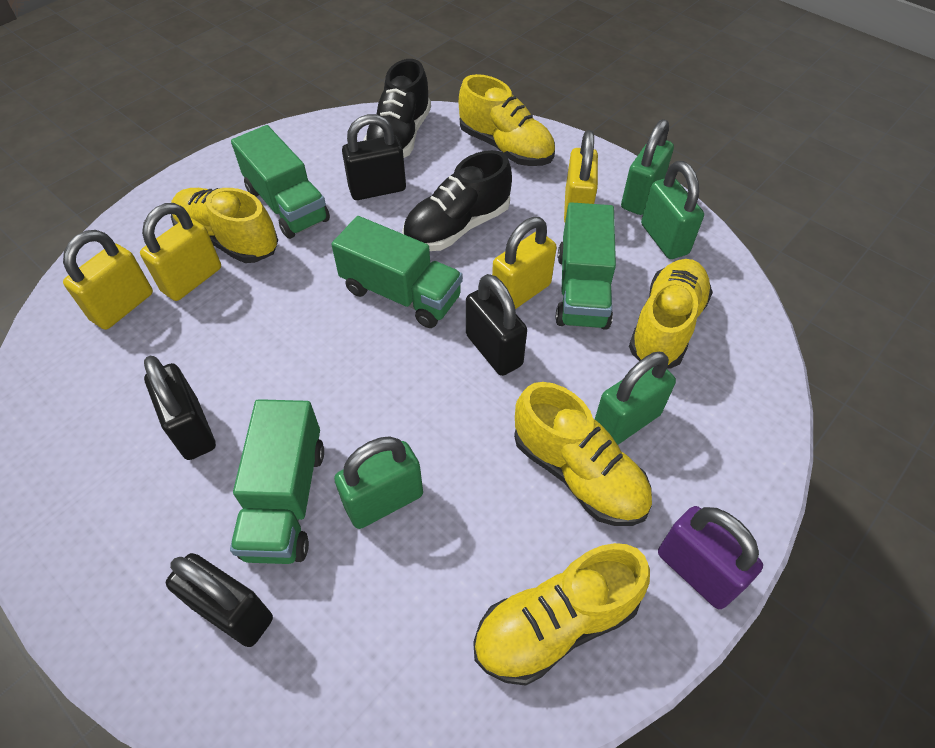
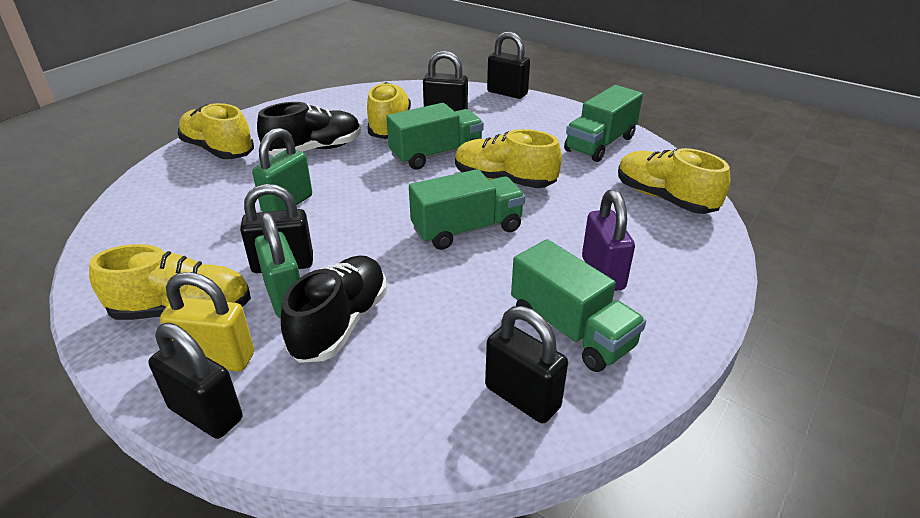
black padlock: [144,356,216,460] [166,553,273,647] [342,114,406,200] [466,274,527,376] = 4 -> [149,323,242,439] [240,184,313,273] [423,51,468,111] [485,306,568,423] [487,32,530,99] = 5
green padlock: [334,436,423,529] [595,352,676,445] [621,119,674,215] [641,161,704,259] = 4 -> [252,128,312,212] [255,212,300,318] = 2
yellow padlock: [63,230,153,330] [140,203,221,301] [492,217,557,309] [564,130,598,222] = 4 -> [160,272,254,371] = 1

